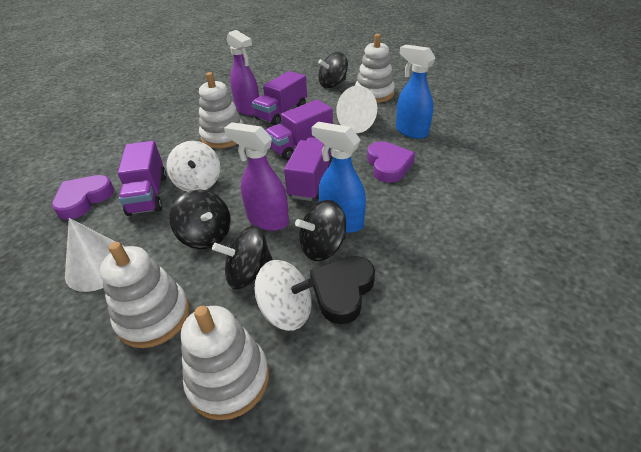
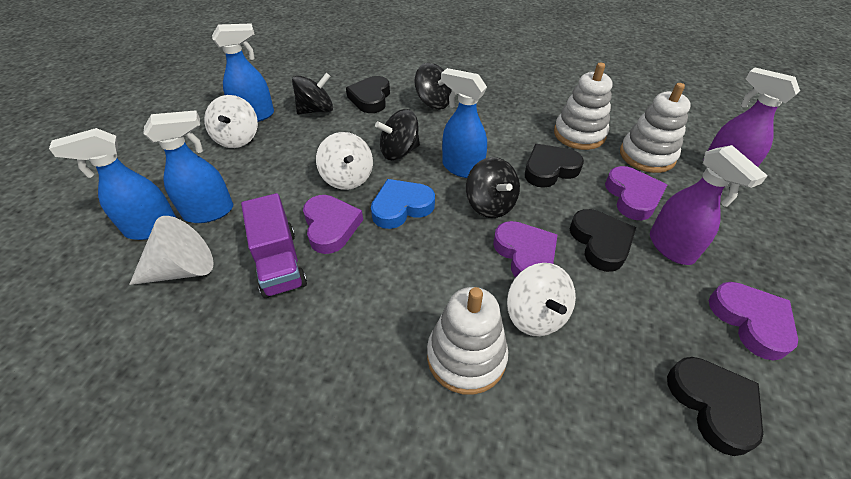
black heart: [310,256,375,324] = 1 -> [346,76,390,113] [525,144,584,188] [570,209,636,272] [667,357,763,456] = 4
blue heart: none = 0 -> [371,179,435,229] = 1
blue spray bottle: [311,122,366,233] [396,45,436,139] = 2 -> [49,128,177,240] [144,110,233,223] [212,23,274,122] [441,68,487,178] = 4
purple heart: [52,175,114,220] [367,141,415,183] = 2 -> [303,195,363,254] [493,221,558,277] [605,166,667,220] [709,282,798,361] = 4
purple truck: [118,141,167,216] [252,71,307,125] [265,100,333,160] [284,137,333,201] = 4 -> [241,193,307,298] = 1
white cone: [65,218,125,292] [336,86,377,133] = 2 -> [129,216,214,285] = 1
white spinning top: [166,141,220,192] [255,260,314,331] = 2 -> [204,95,258,148] [316,132,373,190] [507,263,576,336] = 3
white stacking toy: [100,242,190,348] [181,306,269,420] [199,72,244,148] [355,34,395,103] = 4 -> [427,287,508,395] [554,63,612,150] [620,83,691,173] = 3

